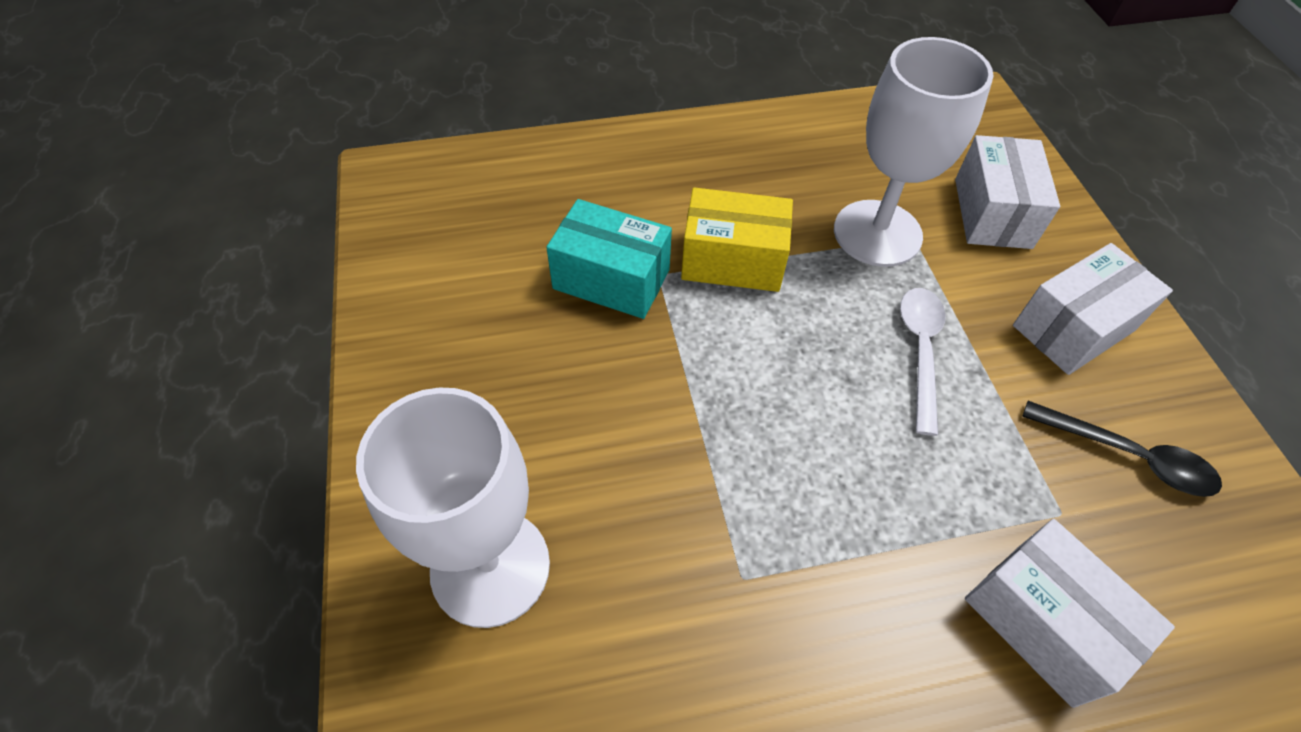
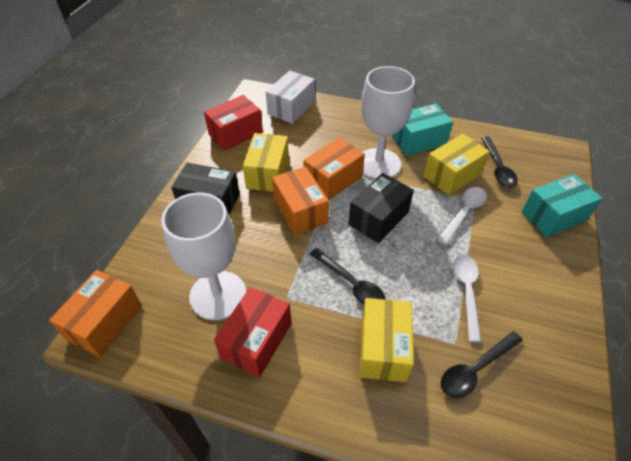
black box: none = 0 -> [171,163,240,215] [349,173,414,243] = 2
black spoon: [1023,401,1222,497] = 1 -> [310,248,386,305] [441,331,523,398] [481,136,518,187] = 3
orange box: none = 0 -> [49,270,142,357] [272,166,329,235] [303,138,365,200] = 3
red box: none = 0 -> [204,95,263,150] [214,287,291,378] = 2
turquoise box: [546,199,672,319] = 1 -> [392,104,453,156] [522,174,602,238] = 2
white box: [955,135,1060,249] [965,519,1175,708] [1013,243,1173,375] = 3 -> [266,71,315,124] = 1
white spoon: [900,288,945,436] = 1 -> [438,187,487,245] [453,255,481,343] = 2
yellow box: [681,188,793,292] = 1 -> [243,133,289,192] [360,298,414,382] [424,134,490,195] = 3

